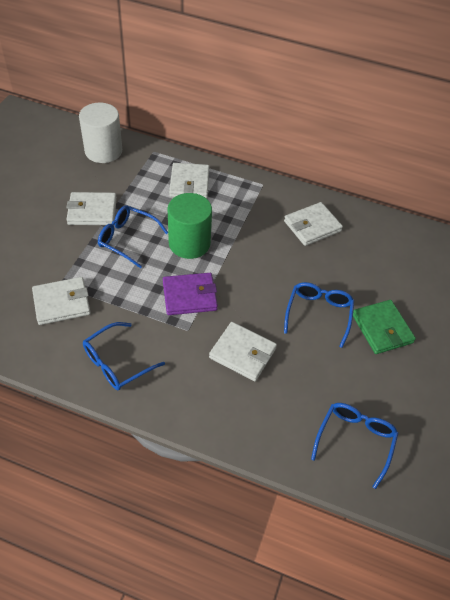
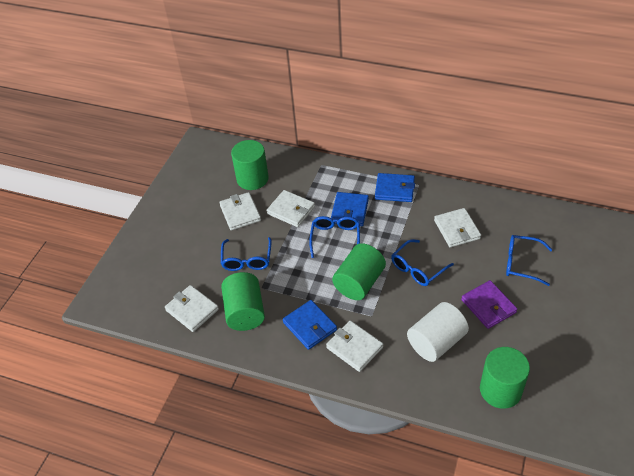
blue wallet: none = 0 -> [283,300,337,350] [331,192,369,226] [375,173,415,202] = 3
green cylinder: [168,193,212,259] = 1 -> [221,272,265,331] [231,140,269,190] [332,243,386,300] [480,347,530,409] = 4
green wallet: [353,300,416,354] = 1 -> none = 0

